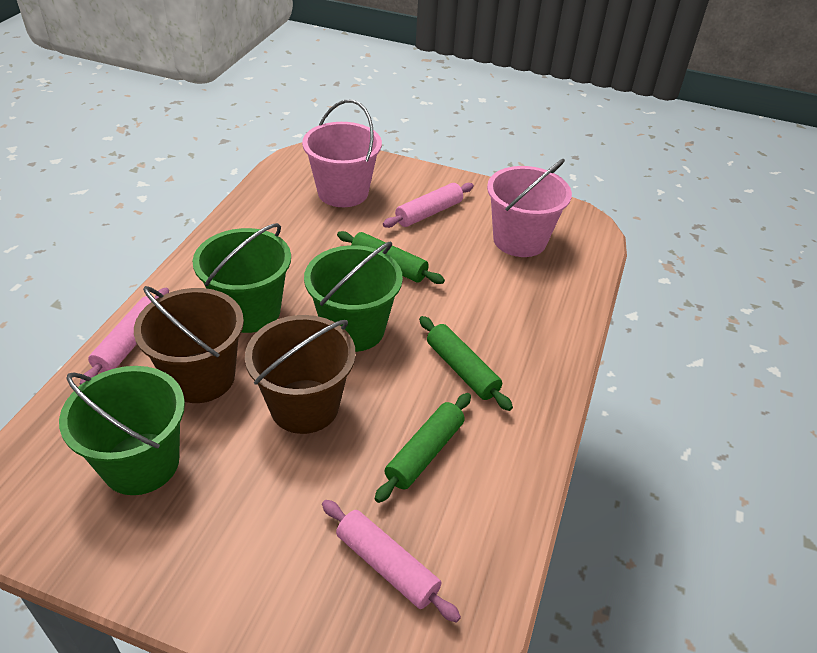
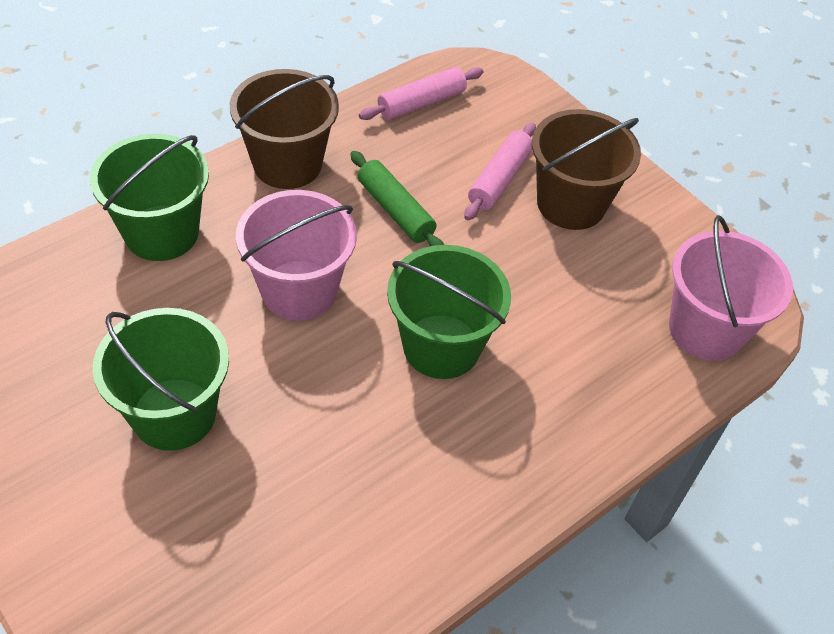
green rolling pin: [337,231,445,284] [375,393,471,503] [419,316,513,411] = 3 -> [350,151,444,246] = 1
pink rolling pin: [80,288,169,385] [322,500,461,623] [383,183,474,228] = 3 -> [359,67,483,120] [464,123,536,220] = 2

